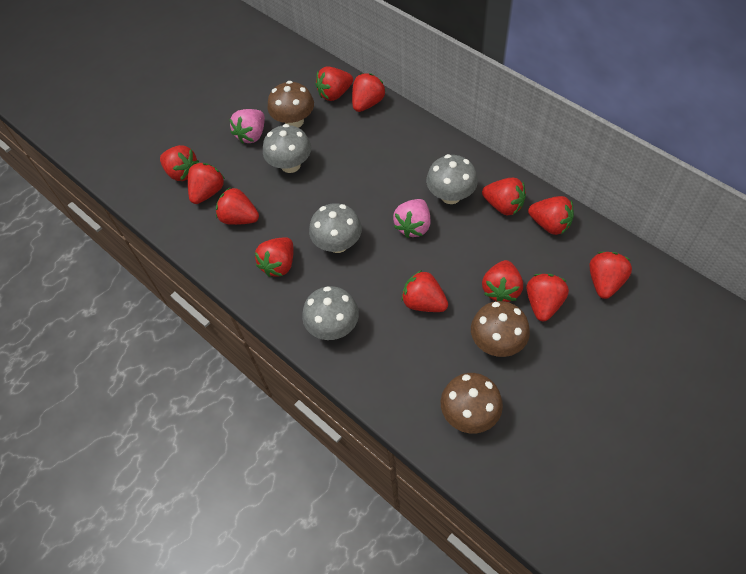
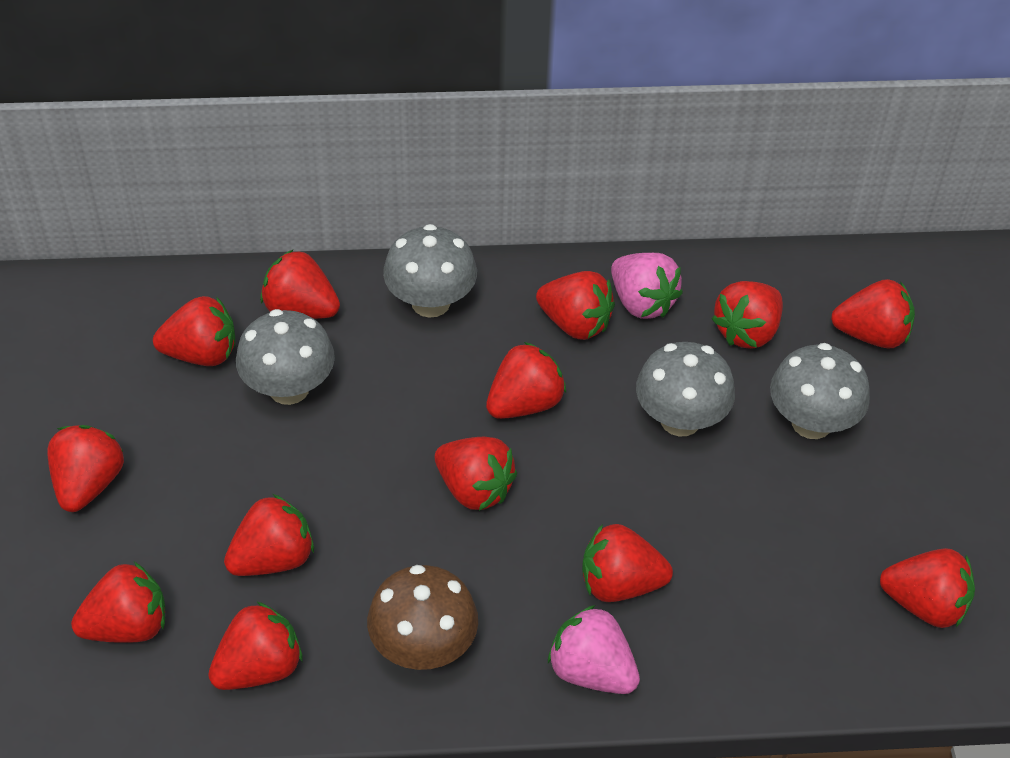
brown mushroom: [268,81,314,128] [441,373,503,433] [471,301,530,357] = 3 -> [367,565,478,670] = 1
red strawberry: [160,145,199,181] [188,163,225,204] [216,187,259,225] [255,237,294,277] [315,66,353,101] [352,73,385,112] [401,270,448,312] [482,178,526,215] [482,260,523,302] [527,274,569,321] [528,196,574,235] [590,252,632,299] = 12 -> [47,425,124,512] [71,562,165,643] [153,296,235,366] [208,602,303,690] [224,494,314,576] [260,249,340,319] [435,437,517,511] [486,342,566,419] [536,271,615,340] [582,524,673,602] [712,281,783,349] [831,279,915,349] [880,548,975,628] = 13

